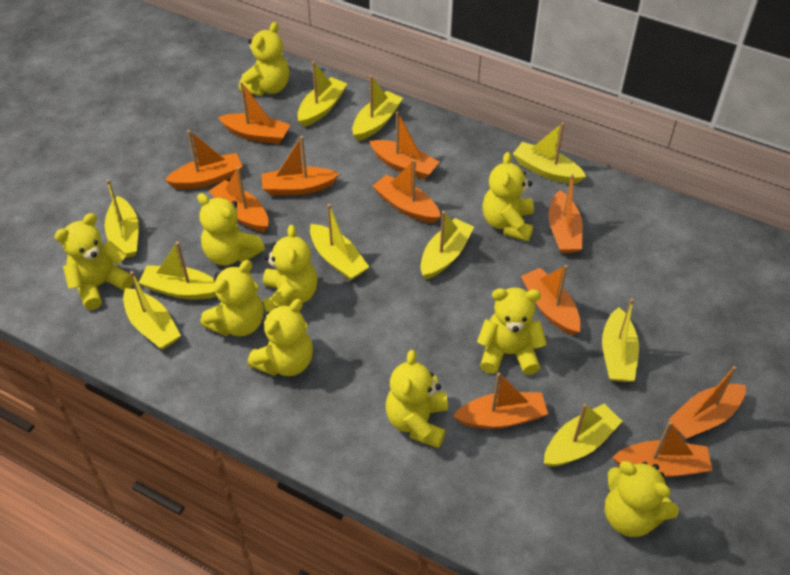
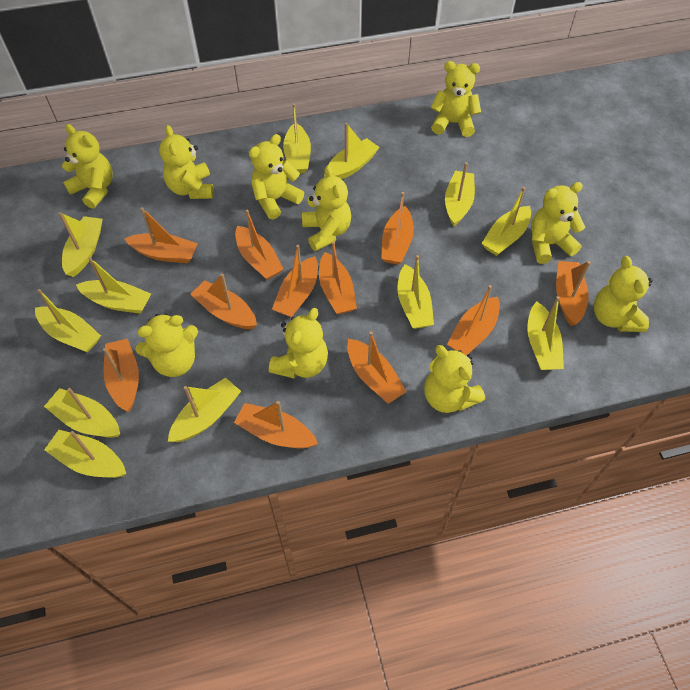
yellow boat: [105,179,139,258] [123,271,181,350] [138,241,217,300] [297,61,347,127] [310,204,369,281] [352,75,403,141] [420,211,474,280] [513,122,586,184] [544,404,623,467] [602,298,639,382] = 10 -> [35,289,101,352] [44,388,120,438] [44,430,126,478] [58,212,103,277] [76,257,151,314] [168,377,241,442] [283,103,311,174] [324,123,380,179] [397,255,434,329] [445,162,475,227] [481,187,531,256] [527,296,564,370] = 12

